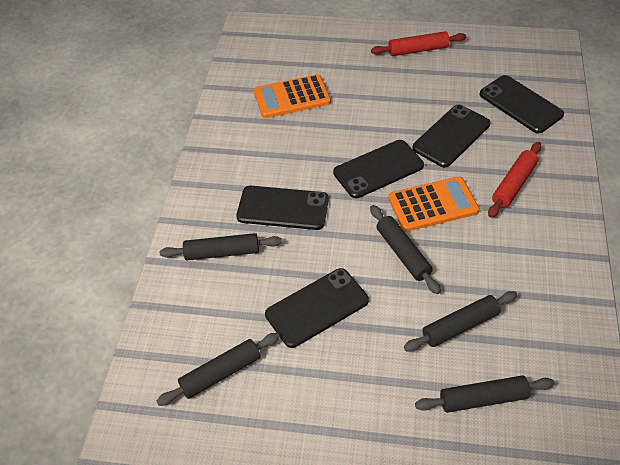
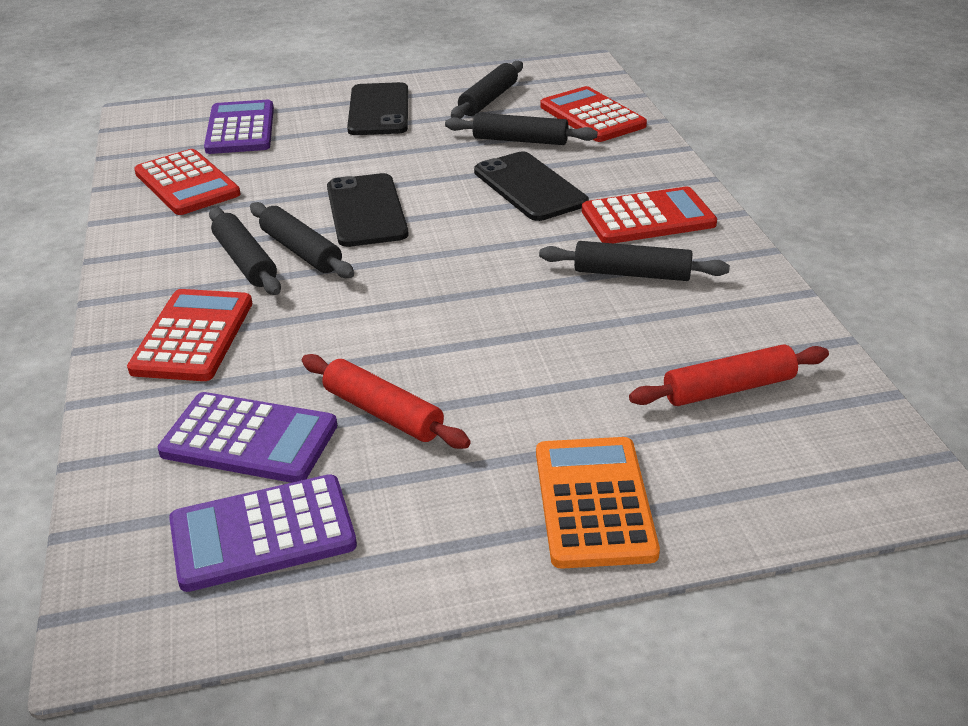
black phone: [236,186,329,230] [265,268,369,348] [333,140,424,198] [412,104,491,167] [479,75,564,134] = 5 -> [327,173,408,247] [347,82,408,135] [474,152,589,221] = 3
orange calculator: [254,74,331,118] [388,176,479,232] = 2 -> [536,437,660,569] = 1
purple calculator: none = 0 -> [158,392,337,483] [169,474,357,592] [204,100,274,154] = 3
red calculator: none = 0 -> [127,289,252,381] [134,149,241,215] [540,86,647,142] [582,187,717,243] = 4

